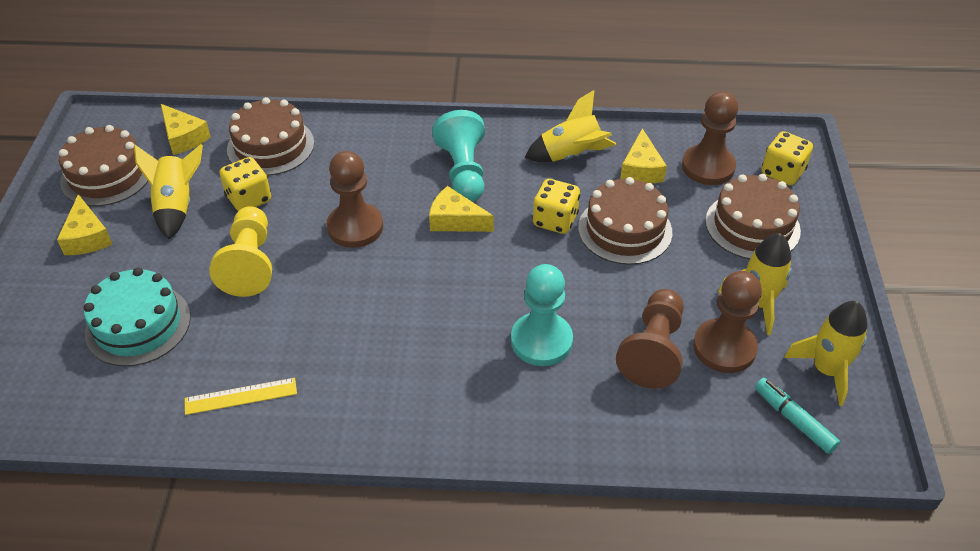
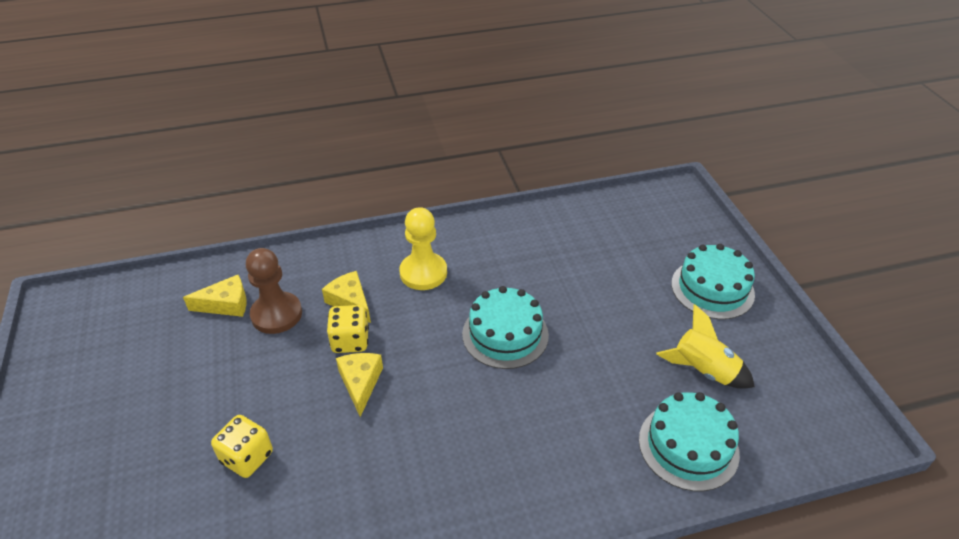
brown cake: [59,125,148,206] [227,97,314,176] [578,177,672,265] [705,174,801,259] = 4 -> none = 0
brown pawn: [327,151,383,248] [616,289,684,389] [682,92,738,185] [693,271,762,373] = 4 -> [246,248,302,334] = 1
turquoise cake: [84,267,191,366] = 1 -> [462,286,549,369] [639,392,740,491] [671,244,755,319] = 3
turquoise marker: [755,378,840,454] = 1 -> none = 0
turquoise pawn: [432,110,485,202] [511,264,573,366] = 2 -> none = 0
yellow cheese: [57,194,113,255] [161,104,211,155] [429,186,494,232] [620,128,667,183] = 4 -> [183,275,246,317] [322,271,371,323] [336,353,383,417] = 3
yellow dice: [220,157,271,211] [532,179,580,234] [762,131,813,185] = 3 -> [211,415,273,478] [327,305,369,353] = 2
yellow rocket: [134,144,203,239] [525,90,616,162] [718,233,792,335] [784,301,868,406] = 4 -> [656,304,755,389] = 1
yellow ruler: [185,378,297,415] = 1 -> none = 0

